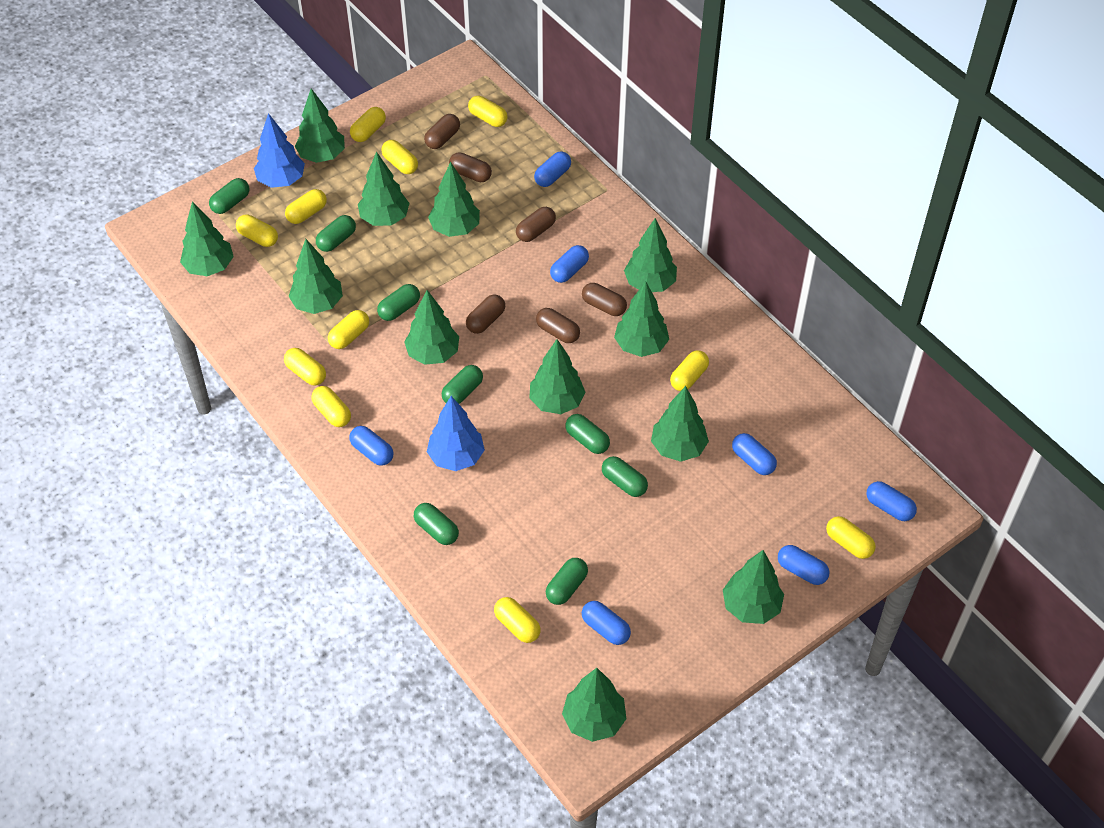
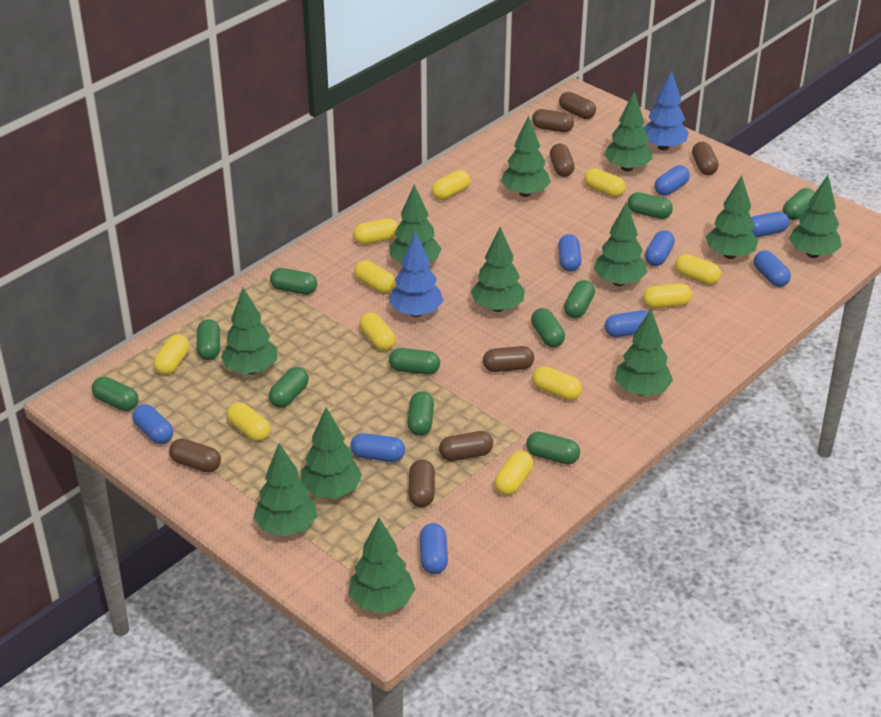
blue capsule: [349,426,393,466] [534,151,571,187] [550,245,589,283] [582,601,631,645] [732,433,777,475] [778,545,829,585] [866,481,917,521] = 7 -> [132,404,173,444] [350,433,405,462] [420,523,448,574] [558,234,582,272] [605,310,648,337] [645,230,675,266] [654,165,690,196] [751,211,789,237] [754,250,791,287] = 9
brown capsule: [424,114,460,149] [449,152,492,182] [466,294,505,334] [516,207,556,242] [536,308,580,343] [582,283,627,316] = 6 -> [169,438,221,472] [409,460,435,507] [439,431,493,461] [483,346,534,372] [532,109,574,132] [550,143,575,177] [559,92,596,119] [692,142,719,175] = 8
green capsule: [209,178,249,214] [316,215,356,252] [377,284,420,321] [414,503,459,545] [442,365,483,404] [546,558,588,605] [565,414,610,454] [602,456,648,497] = 8 -> [92,377,138,411] [196,319,220,360] [269,367,309,408] [270,268,317,295] [389,348,440,375] [407,391,434,436] [526,432,580,464] [531,308,565,347] [564,280,595,318] [628,192,673,219] [783,188,815,220] = 11

